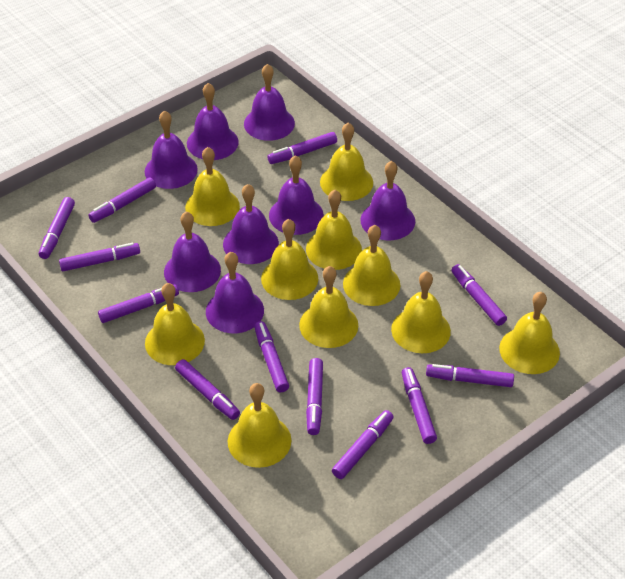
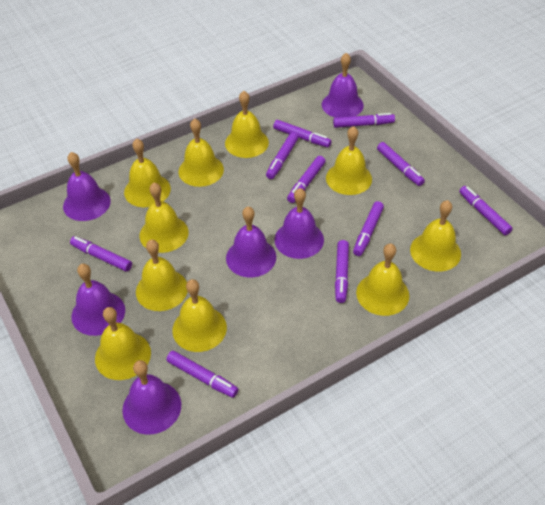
purple bell: [145,111,198,189] [164,211,221,292] [187,83,239,160] [206,252,264,333] [223,184,279,264] [244,64,295,141] [269,155,324,235] [361,161,415,240] = 8 -> [63,152,111,221] [72,264,125,336] [122,360,181,435] [226,207,276,278] [275,188,324,259] [322,53,364,118] = 6
purple marker: [39,197,75,259] [59,243,140,271] [88,178,156,223] [98,285,179,323] [175,359,240,420] [254,321,289,392] [267,132,337,164] [306,358,323,435] [332,410,394,479] [402,367,437,444] [426,364,514,387] [451,264,507,326] = 12 -> [70,236,132,272] [166,351,238,398] [266,132,298,179] [273,120,332,148] [287,156,326,203] [333,113,395,128] [335,240,349,303] [353,201,384,256] [377,142,425,186] [459,186,513,235] = 10

